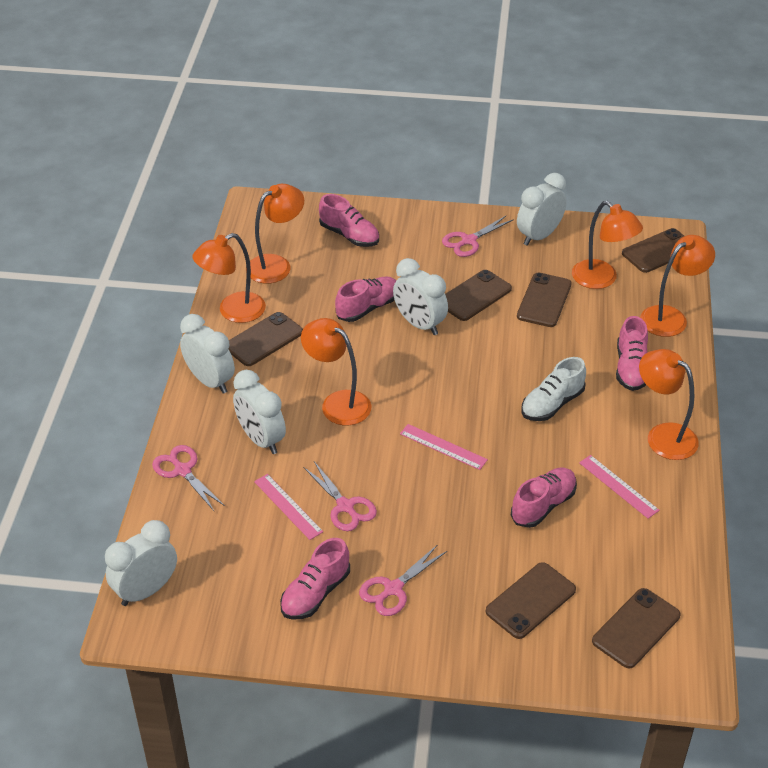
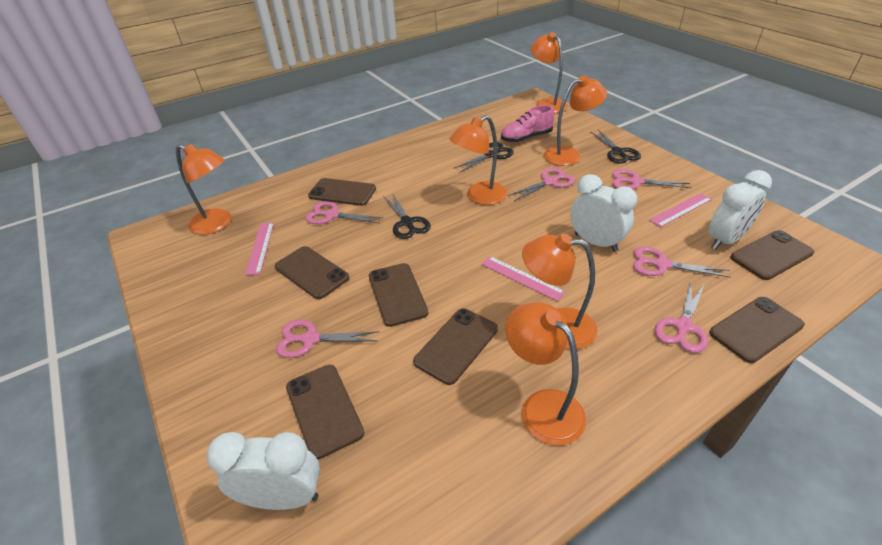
black scissors: none = 0 -> [383,193,431,239] [453,142,514,173] [590,129,641,164] = 3
brown phone: [229,312,303,366] [445,270,512,321] [486,562,576,639] [517,273,572,327] [592,588,680,669] [622,228,684,273] = 6 -> [275,246,349,299] [286,365,364,459] [308,178,376,206] [369,263,428,327] [413,308,498,385] [709,297,805,363] [730,230,814,280] = 7
pink scissors: [152,445,225,511] [303,461,377,531] [359,544,447,616] [442,215,514,257] = 4 -> [276,320,379,358] [305,201,383,224] [508,168,575,201] [612,169,691,189] [633,247,731,278] [655,283,708,353] = 6
pink shoe: [280,538,350,619] [319,194,379,247] [335,276,396,322] [511,468,577,528] [616,316,648,391] = 5 -> [501,105,554,143] = 1
white clock: [105,520,177,606] [180,314,235,394] [233,370,286,454] [393,258,448,335] [517,173,567,246] = 5 -> [206,432,320,510] [570,174,637,252] [709,170,772,250] = 3
white shoe: [521,357,586,421] = 1 -> none = 0

